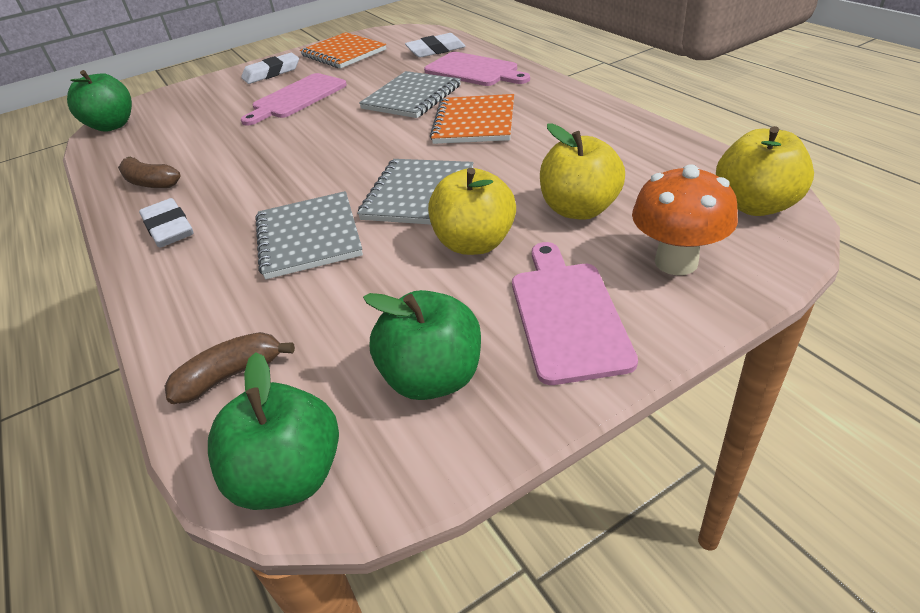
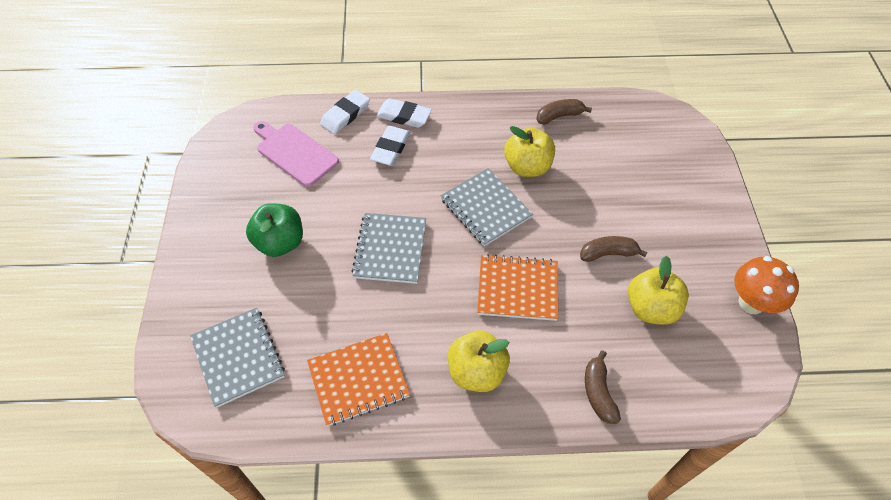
brown banana: [118,156,181,188] [164,332,295,404] = 2 -> [536,99,592,125] [580,236,647,262] [585,350,621,424] = 3
green apple: [67,70,132,132] [208,352,339,510] [363,290,481,400] = 3 -> [246,203,303,257] = 1
pink cutting board: [241,73,347,126] [424,52,530,86] [512,242,638,385] = 3 -> [253,121,339,187] = 1

